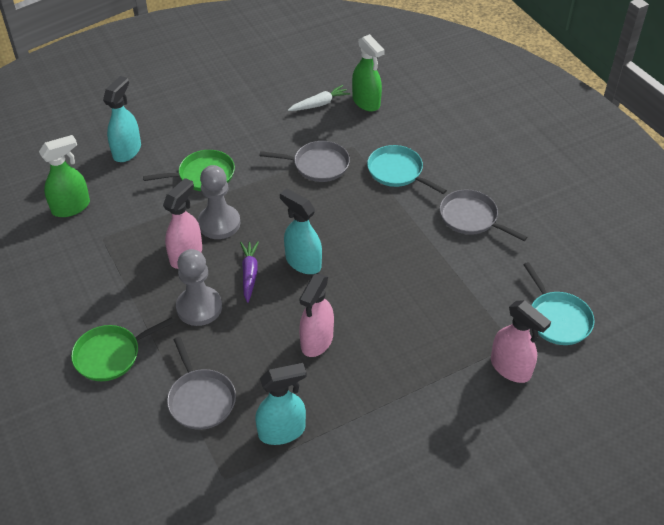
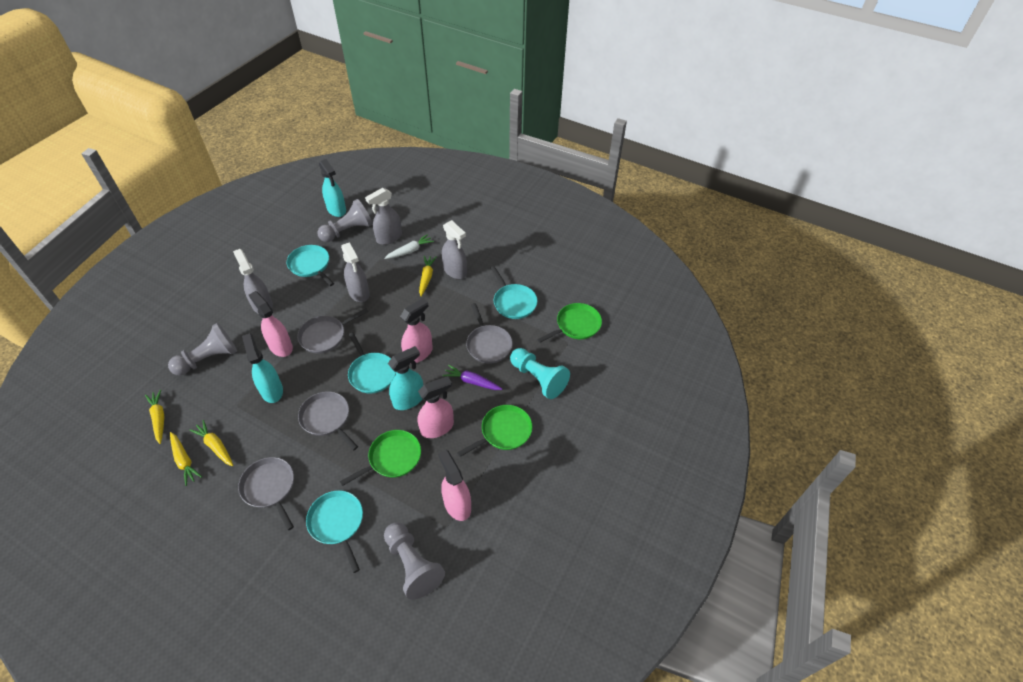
green pan: [71,317,175,381] [143,150,235,191] = 2 -> [340,430,421,486] [457,405,532,457] [537,303,602,343] = 3
green spray bottle: [39,135,90,217] [352,34,385,112] = 2 -> none = 0
grey pan: [167,337,236,430] [260,141,350,182] [440,189,527,241] = 3 -> [238,457,294,530] [297,308,368,353] [298,391,358,450] [466,303,513,364] = 4
grey pawn: [176,249,222,326] [198,165,241,239] = 2 -> [168,323,237,375] [318,199,373,242] [384,522,445,600] = 3
grey spray bottle: none = 0 -> [233,249,273,314] [341,242,370,302] [365,187,402,245] [442,220,467,279] = 4
pink spray bottle: [163,178,202,269] [299,273,334,357] [491,300,551,383] = 3 -> [249,291,293,357] [400,298,433,363] [418,376,454,438] [438,450,471,521] = 4
turquoise pan: [367,145,447,194] [523,262,595,345] = 2 -> [286,245,334,286] [306,490,363,573] [348,332,396,394] [491,266,537,319] = 4
turquoise pawn: none = 0 -> [510,348,570,399] = 1
yellow carrot: none = 0 -> [145,390,164,444] [170,432,202,486] [190,420,233,466] [419,256,436,296] = 4

